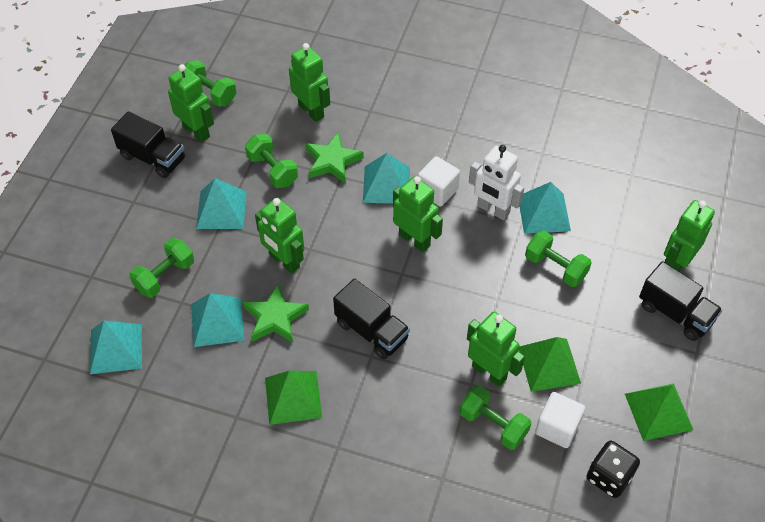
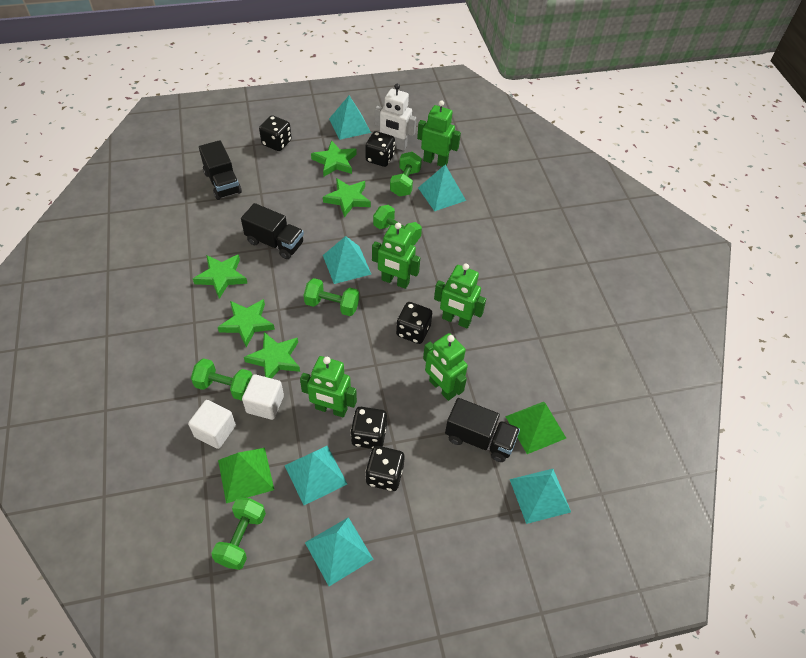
black dice: [587,441,640,498] = 1 -> [259,115,292,151] [351,407,387,449] [365,131,395,167] [366,446,405,491] [396,302,432,344] = 5
green pyramid: [265,371,322,425] [519,337,581,392] [625,383,693,441] = 3 -> [218,448,274,503] [505,402,566,454] = 2
green robot: [168,64,214,142] [255,198,304,274] [289,43,330,122] [393,176,443,252] [467,312,525,387] [664,200,715,271] = 6 -> [300,356,357,418] [372,223,420,289] [417,100,461,167] [423,333,468,401] [434,263,486,328] = 5
green star: [243,284,309,343] [305,132,364,184] = 2 -> [193,254,248,299] [218,299,275,347] [244,332,300,379] [311,140,357,176] [323,178,371,217] = 5
turquoise pyramid: [90,321,142,374] [191,293,245,347] [196,178,247,229] [363,153,410,204] [519,182,571,234] = 5 -> [284,446,347,505] [305,517,374,586] [323,236,371,284] [329,96,371,140] [418,165,466,211] [510,469,571,524] = 6

